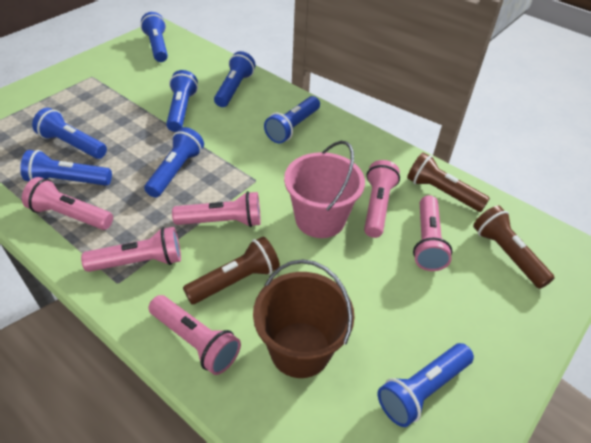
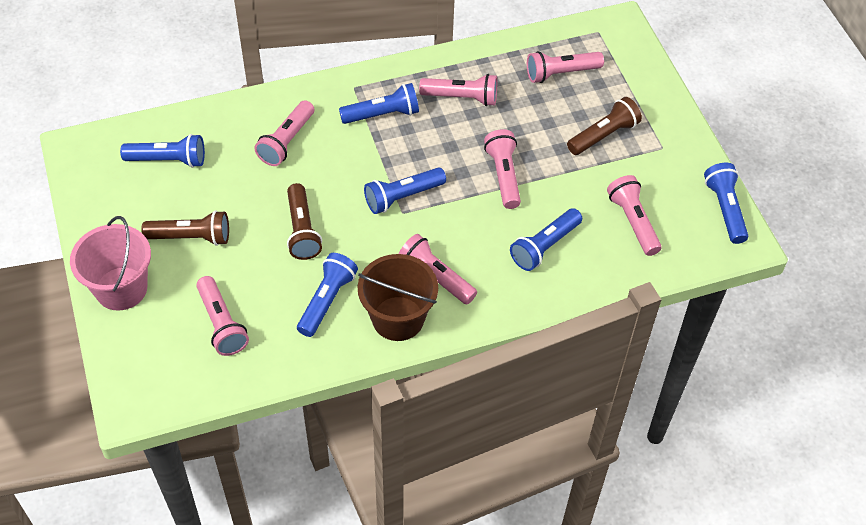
blue flashlight: [20,150,112,186] [32,108,107,159] [141,12,168,62] [144,127,204,197] [166,70,198,132] [214,51,256,107] [264,96,320,144] [378,343,474,427] = 8 -> [120,134,205,168] [297,253,358,337] [339,83,419,124] [364,167,446,214] [510,208,582,271] [704,163,748,244] = 6
pink flashlight: [22,177,113,230] [81,227,181,272] [149,295,241,375] [172,191,261,227] [364,160,400,238] [413,195,452,271] = 6 -> [196,276,249,356] [254,100,314,166] [399,234,477,304] [419,74,497,106] [484,129,521,209] [527,51,604,83] [607,175,662,256] = 7

